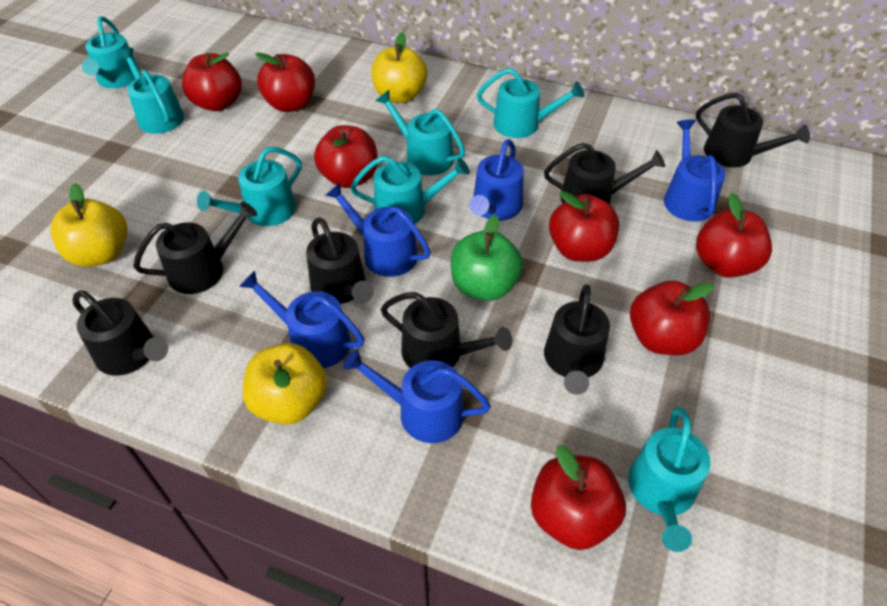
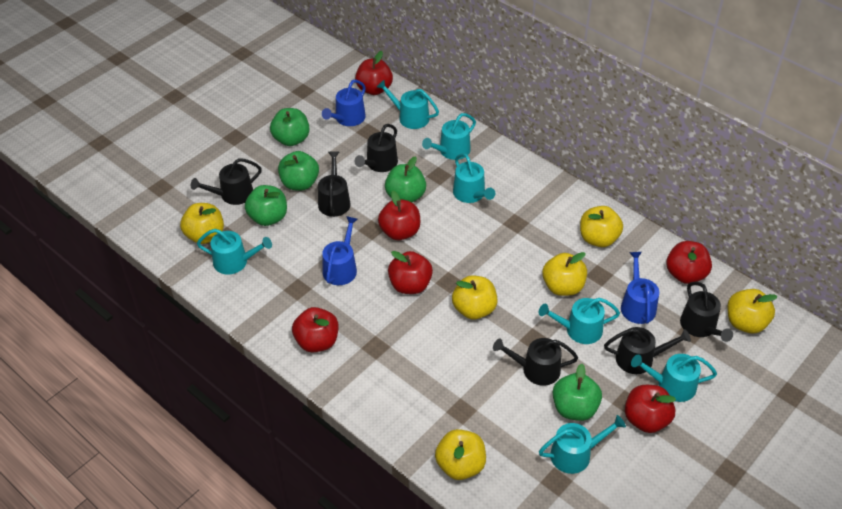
black watering can: [72,290,168,376] [133,202,257,294] [306,217,374,304] [381,292,512,368] [544,143,665,204] [544,284,610,395] [696,93,810,167] = 7 -> [191,158,262,205] [318,151,351,217] [355,124,398,172] [493,338,578,386] [604,327,691,374] [680,282,733,342] = 6
blue watering can: [239,271,365,368] [325,183,431,277] [343,349,491,443] [469,139,524,221] [664,119,725,221] = 5 -> [322,79,366,126] [322,216,358,285] [621,252,659,324] = 3
green apple: [451,215,523,301] = 1 -> [245,185,287,226] [270,108,310,146] [278,151,319,190] [385,156,426,202] [553,364,602,421] = 5
red apple: [182,53,242,111] [256,52,315,112] [314,125,378,188] [531,445,626,550] [549,191,619,262] [630,281,714,355] [696,193,772,278] = 7 -> [292,307,338,352] [355,51,393,95] [378,190,420,240] [388,251,433,294] [625,385,676,433] [666,241,712,284] = 6
yellow apple: [51,183,128,267] [243,343,327,424] [371,32,427,103] = 3 -> [180,203,224,244] [435,429,486,480] [452,275,498,320] [542,252,587,296] [580,206,623,247] [727,289,778,333] = 6

